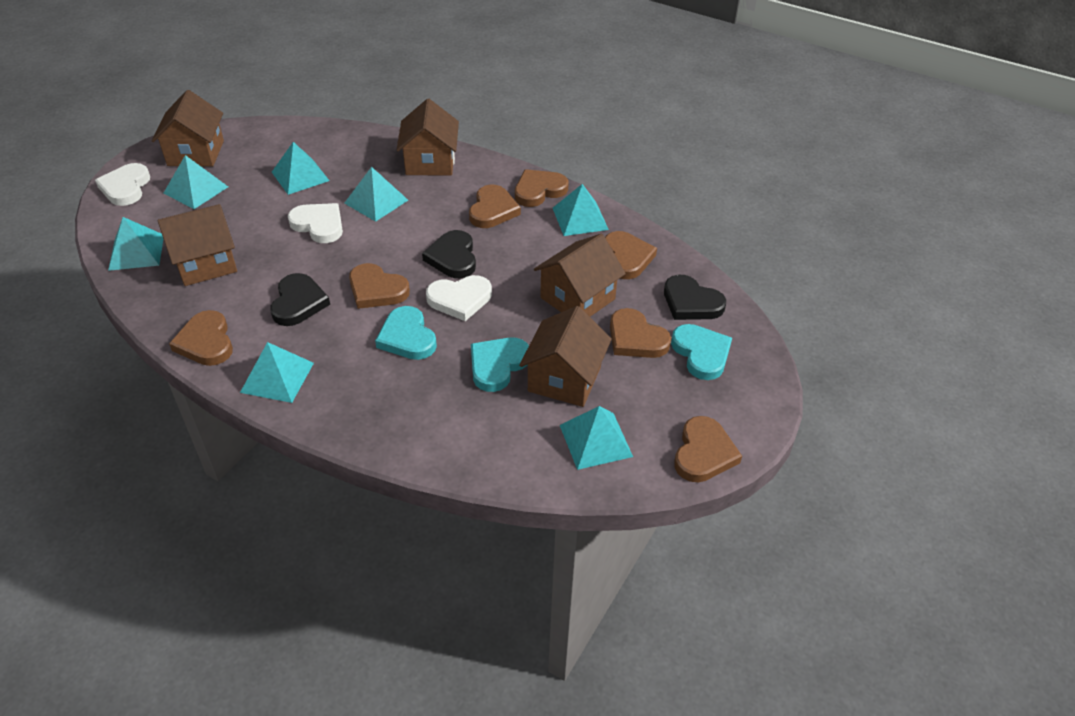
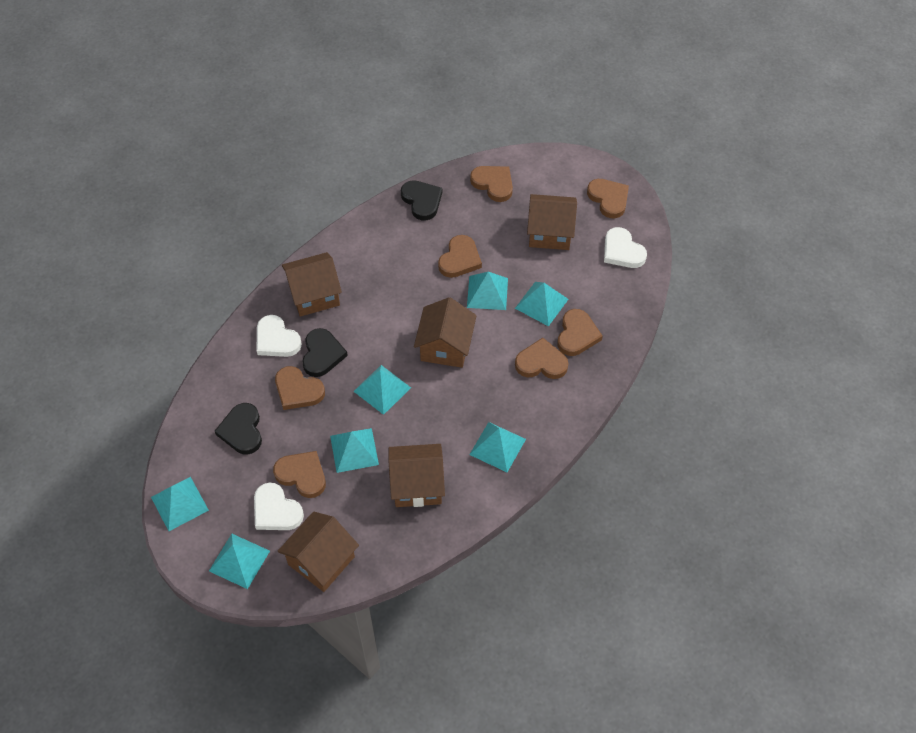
turquoise heart: [375,306,437,360] [471,337,529,392] [671,324,732,380] = 3 -> none = 0

